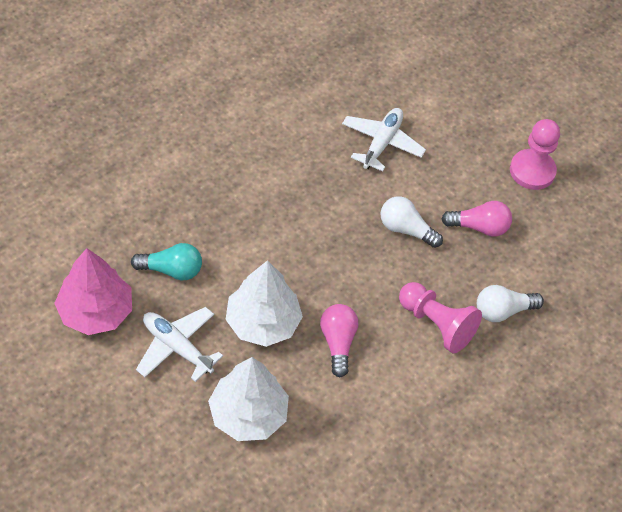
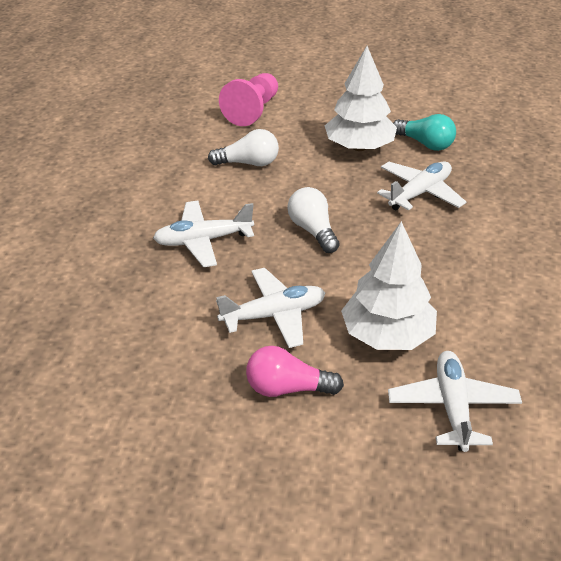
pink light bulb: [320,304,358,377] [441,201,512,237] = 2 -> [246,346,344,397] = 1
pink pawn: [399,282,482,353] [510,119,560,190] = 2 -> [219,73,278,126] = 1
pink tree: [54,248,132,335] = 1 -> none = 0
white plane: [136,307,223,382] [342,108,426,172] = 2 -> [153,201,254,267] [216,268,325,348] [377,161,466,211] [388,351,522,452] = 4

